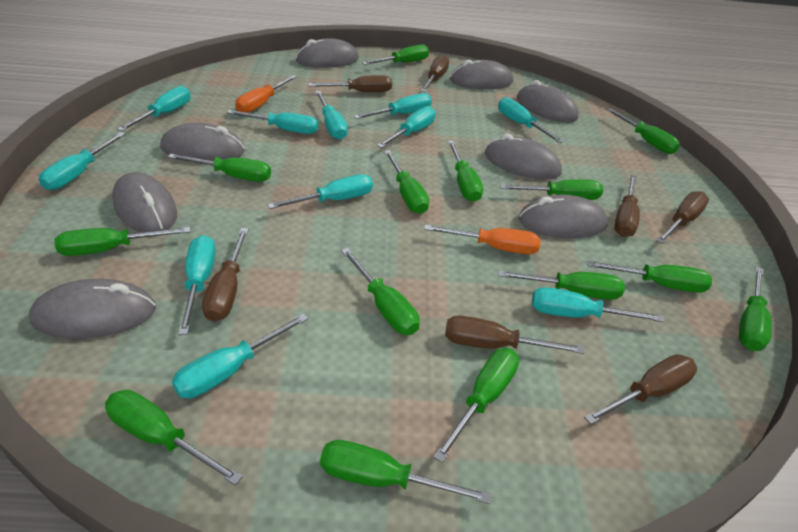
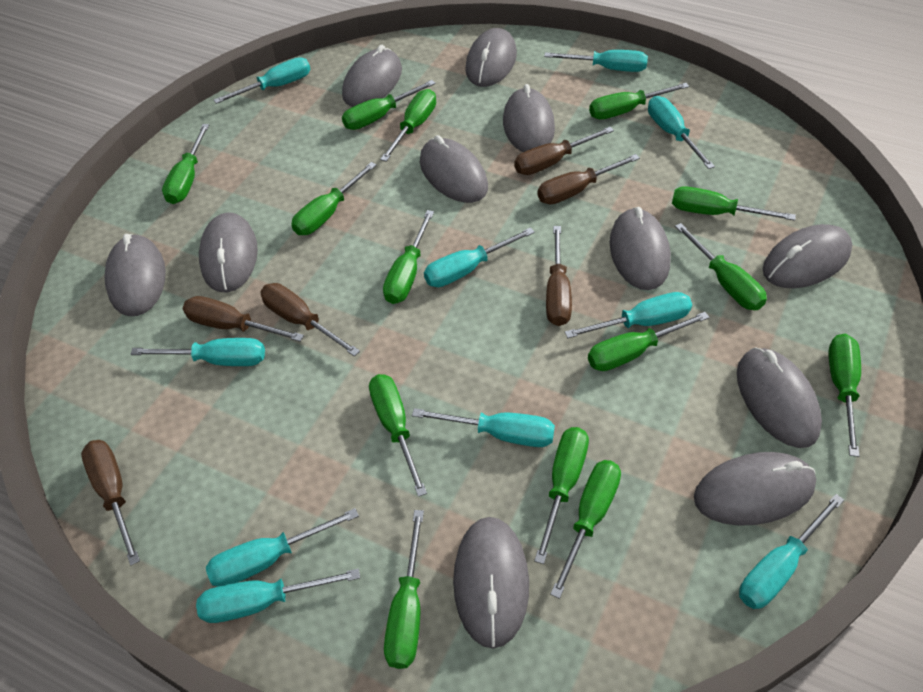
brown screwdriver: [202,228,249,322] [308,75,392,92] [421,55,449,92] [445,316,585,354] [584,354,697,425] [614,175,640,237] [656,191,709,244] = 7 -> [81,440,140,565] [183,296,304,342] [261,283,360,357] [514,127,614,175] [537,154,640,204] [546,226,572,326] = 6
grey mouse: [29,279,156,339] [112,172,177,233] [160,123,245,161] [296,38,359,68] [450,60,513,90] [485,134,562,180] [517,80,579,123] [519,195,608,238] = 8 -> [105,234,166,316] [199,212,258,293] [342,45,402,107] [420,135,488,203] [453,517,529,649] [465,28,517,87] [503,84,555,152] [610,207,671,290] [694,452,816,526] [737,347,822,448] [763,224,852,288] = 11
orange screwdriver: [235,75,297,113] [424,225,541,254] = 2 -> none = 0
turquoise screwdriver: [39,132,126,190] [117,86,190,131] [172,314,308,398] [178,235,216,335] [226,110,318,134] [267,174,373,209] [315,91,348,140] [353,93,432,119] [377,106,436,148] [498,97,564,143] [532,287,664,322] = 11 -> [130,338,265,366] [196,569,360,623] [206,508,359,587] [214,57,311,104] [412,408,555,447] [424,227,535,287] [544,50,648,72] [565,292,692,338] [648,96,715,169] [739,494,844,609] = 10

